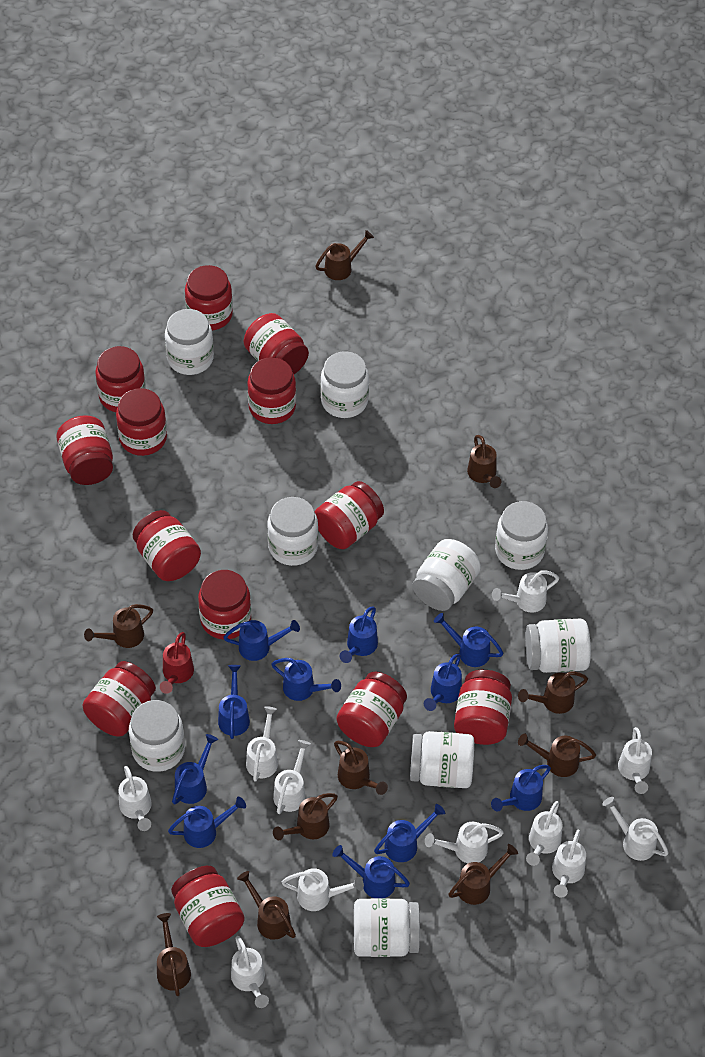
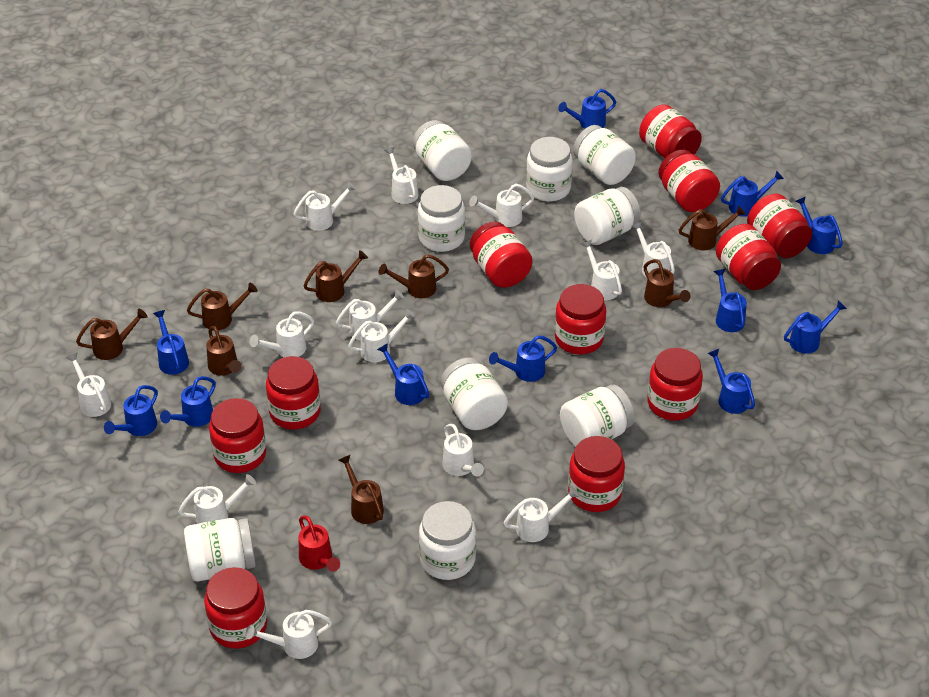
brown watering can: [84,604,153,648] [157,913,191,996] [237,871,296,940] [273,793,338,840] [315,230,374,280] [334,741,388,795] [449,844,518,905] [467,435,501,488] [518,672,588,714] [518,734,596,777] = 10 -> [76,309,148,360] [187,283,258,330] [206,326,241,376] [303,250,368,302] [339,455,384,524] [379,254,449,298] [644,259,691,307] [679,206,746,250] = 8
red jar: [56,415,113,485] [82,661,156,736] [95,346,146,412] [116,388,167,456] [133,510,201,581] [171,866,245,947] [185,265,233,330] [198,570,251,640] [244,313,309,374] [247,357,296,424] [315,481,384,549] [337,672,407,747] [454,670,512,745] = 13 -> [204,567,267,649] [209,398,266,473] [266,356,321,430] [470,222,533,288] [555,284,606,354] [568,436,625,512] [639,104,702,158] [647,348,703,421] [658,150,720,212] [716,224,781,290] [747,193,812,258] = 11
white watering can: [119,766,152,831] [231,936,269,1008] [246,706,278,782] [273,740,311,814] [281,868,364,911] [425,822,504,863] [492,570,559,613] [526,801,562,866] [552,830,586,898] [602,797,669,861] [618,727,652,794] = 11 -> [66,353,111,417] [178,474,256,524] [246,610,332,659] [250,311,314,357] [293,182,356,231] [336,290,404,340] [348,309,415,362] [384,147,419,204] [442,424,484,476] [469,184,534,227] [504,486,580,542] [581,240,622,300] [632,221,675,277] = 13

